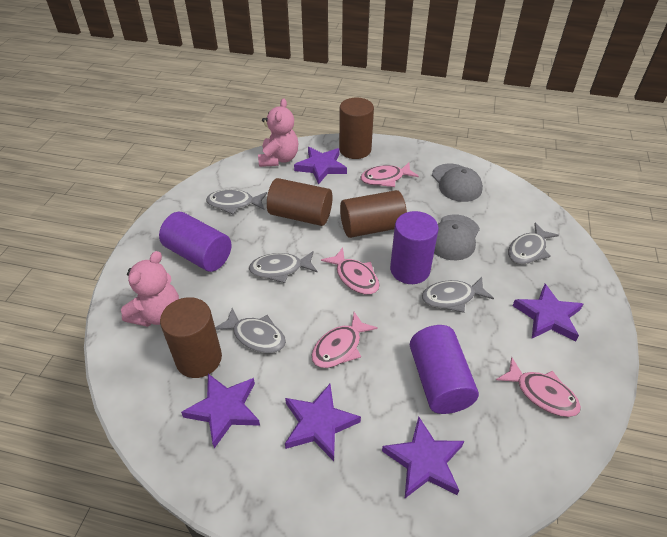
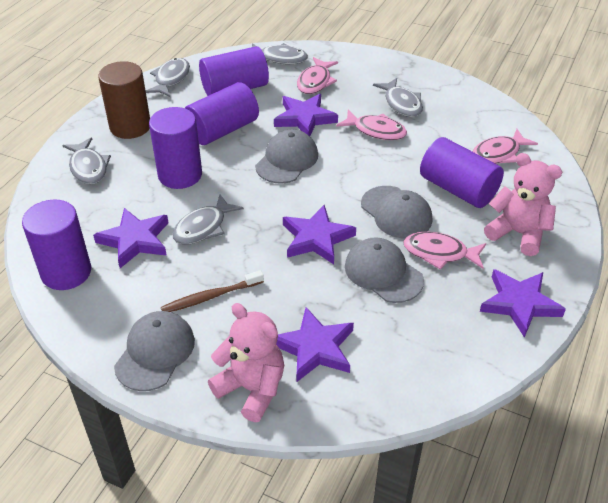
brown cylinder: [160,297,222,378] [267,178,332,226] [339,98,374,159] [340,190,407,238] = 4 -> [98,61,150,139] = 1
brown toothbrush: none = 0 -> [161,270,264,312] = 1
grey cap: [432,163,483,202] [434,214,480,260] = 2 -> [114,311,195,391] [255,129,318,184] [345,237,424,303] [361,186,432,238] = 4
purple cylinder: [159,212,231,272] [390,211,439,284] [410,325,479,414] = 3 -> [22,200,91,290] [149,107,202,189] [185,82,259,145] [199,46,269,96] [420,137,504,208] = 5

